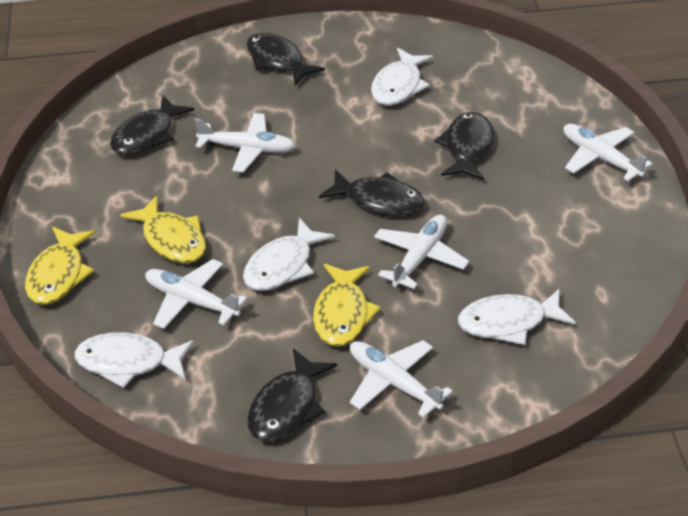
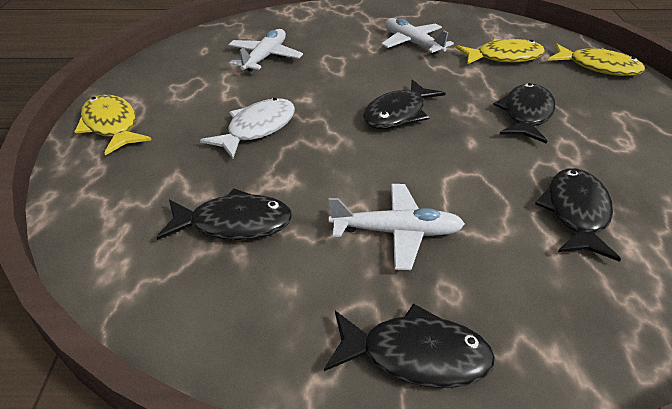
white fish: [74,332,194,388] [243,218,335,291] [371,48,434,105] [458,288,576,345] = 4 -> [200,98,295,159] = 1
white plane: [145,259,247,329] [195,113,295,172] [350,340,453,418] [374,215,469,289] [563,124,653,181] = 5 -> [228,29,303,72] [329,184,465,270] [381,18,454,55] = 3

